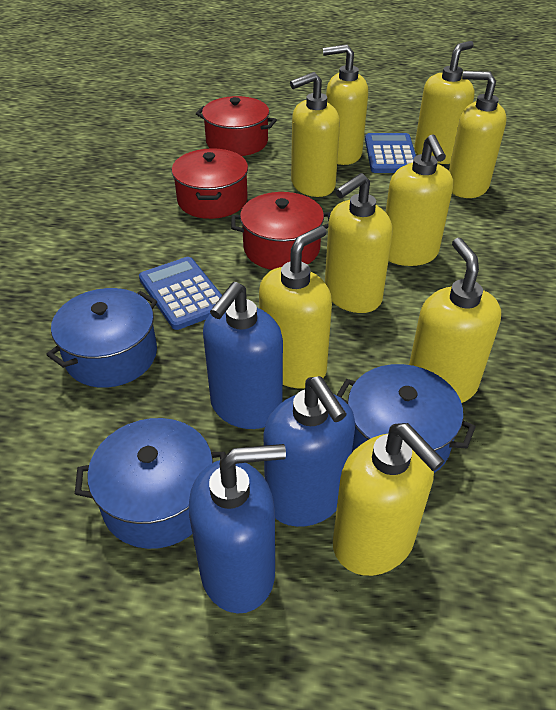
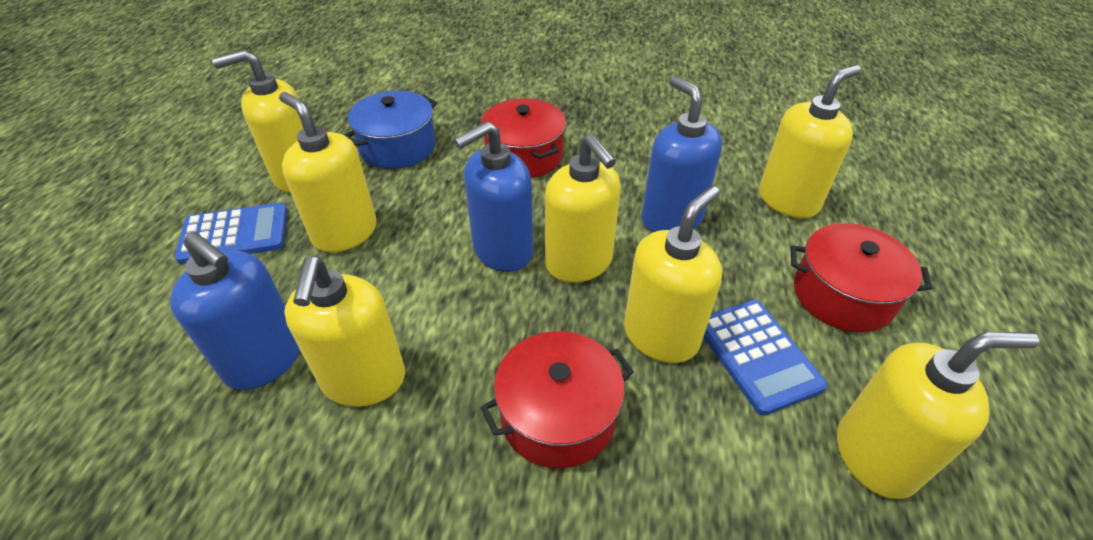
blue pot: [46,288,157,388] [75,418,226,549] [337,364,476,473] = 3 -> [344,90,437,169] = 1
yellow soap dispenser: [259,226,332,389] [290,72,340,197] [323,44,368,165] [325,173,393,313] [333,423,444,576] [386,134,453,266] [409,238,501,403] [414,41,475,164] [449,71,507,198] = 9 -> [212,50,304,193] [279,92,377,252] [284,256,405,407] [545,134,621,283] [624,186,722,363] [759,65,861,218] [837,332,1039,499] = 7

